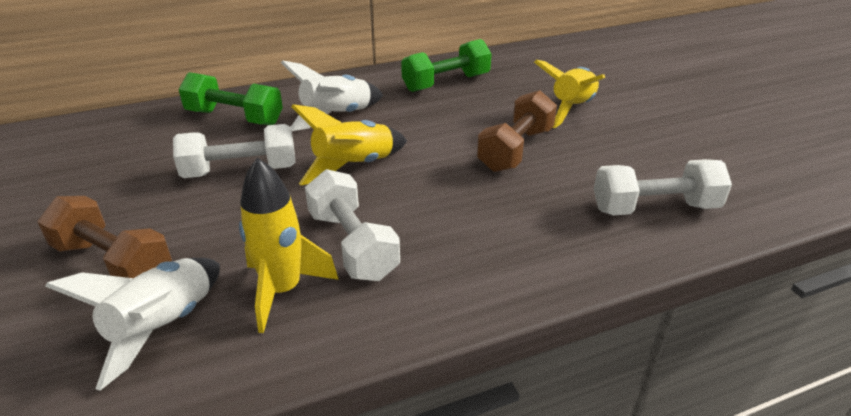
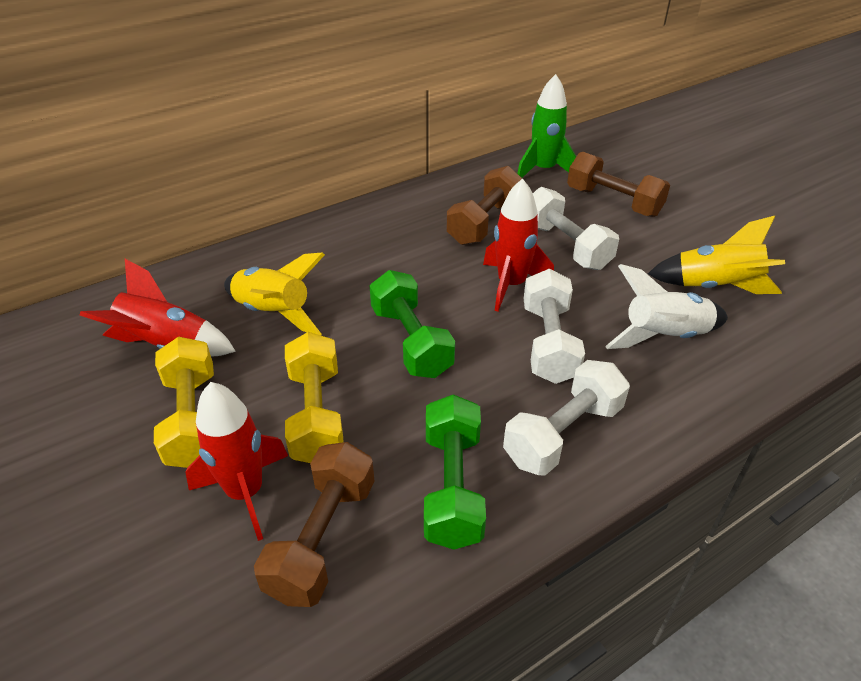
brown dumbbell: [37,196,172,278] [477,90,557,172] = 2 -> [254,442,374,607] [447,166,522,245] [567,152,670,217] = 3
green rocket: none = 0 -> [517,74,576,178] = 1
red rocket: none = 0 -> [80,259,236,356] [185,382,288,541] [483,178,554,311] = 3
white rocket: [45,258,220,391] [281,60,383,131] = 2 -> [605,264,728,349] = 1
yellow dumbbell: none = 0 -> [154,337,214,468] [285,332,344,463] = 2
yellow rocket: [239,157,339,333] [291,104,407,185] [534,60,605,128] = 3 -> [224,253,325,335] [648,216,785,294] = 2

